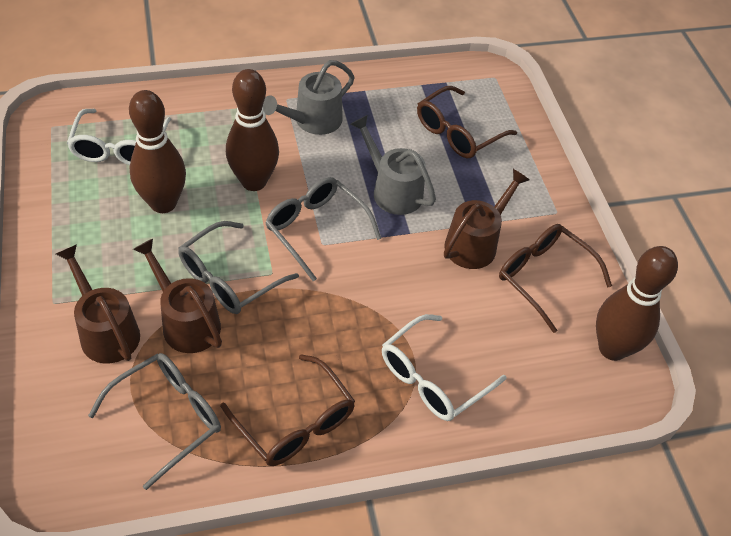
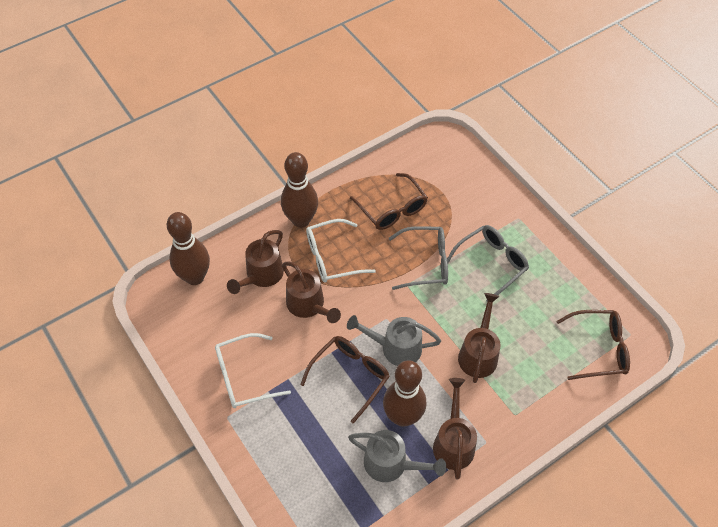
brown watering can: [56,244,140,363] [133,239,222,353] [444,169,530,269] = 3 -> [227,230,284,294] [282,262,341,323] [433,378,477,479] [458,293,500,383] = 4
grey glasses: [88,353,221,490] [178,221,299,314] [265,177,381,281] = 3 -> [389,226,448,290] [447,225,529,301] = 2

